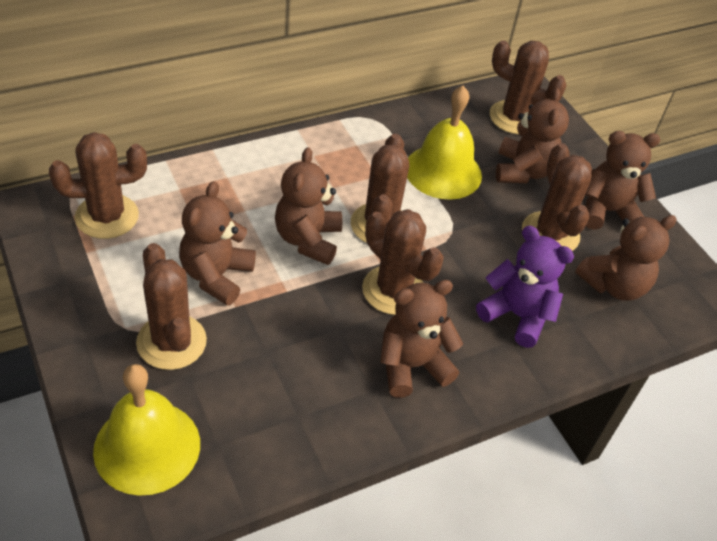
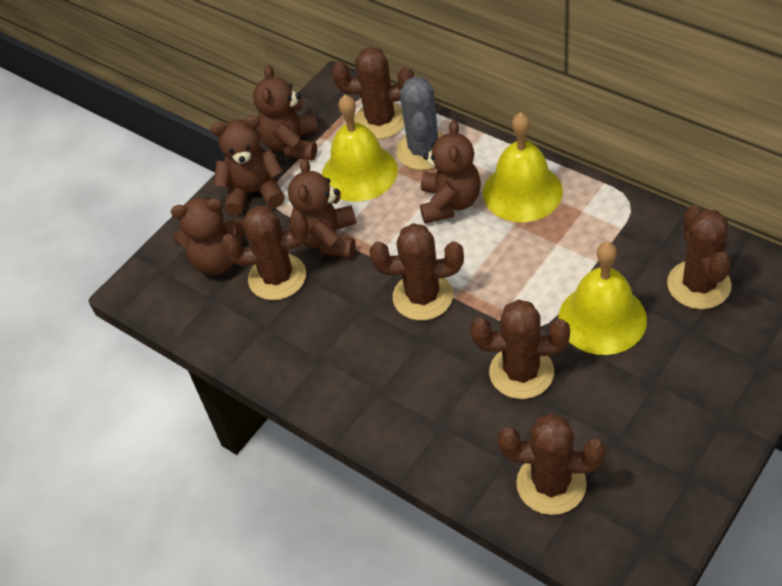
brown teddy bear: [179,181,256,306] [275,147,342,265] [380,280,463,398] [496,88,569,183] [575,215,677,301] [585,131,660,230] = 6 -> [171,197,244,275] [211,116,285,215] [253,65,318,160] [288,158,356,258] [420,120,481,224] = 5
grey cactus: none = 0 -> [396,76,443,170] = 1
purple teddy bear: [476,226,574,348] = 1 -> none = 0
yellow bell: [93,364,200,496] [407,86,482,200] = 2 -> [322,95,398,202] [483,112,563,222] [558,242,647,355] = 3

